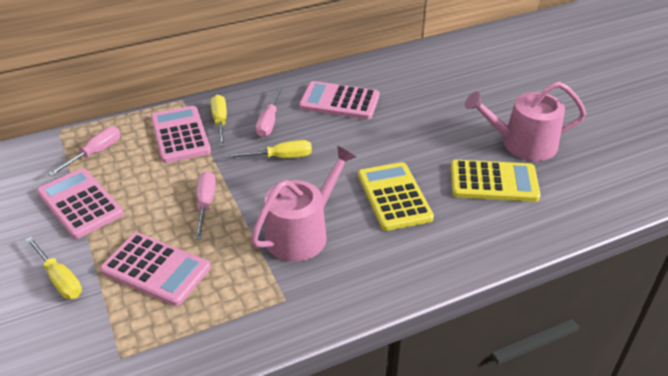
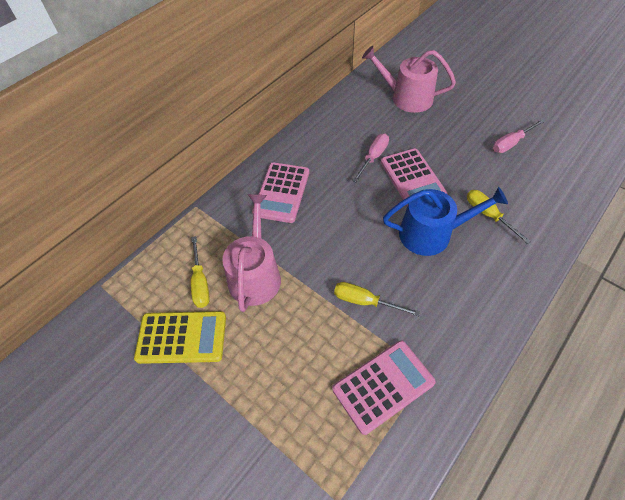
blue watering can: none = 0 -> [383,187,508,256] = 1
pink calculator: [37,168,124,239] [100,233,211,306] [151,106,211,163] [299,81,380,119] = 4 -> [252,162,309,223] [333,340,436,435] [381,148,448,206] = 3
pink screwdriver: [48,126,121,176] [195,171,216,240] [256,87,282,137] = 3 -> [352,133,389,182] [493,119,545,153] = 2
yellow calculator: [358,162,434,231] [451,160,541,202] = 2 -> [134,311,226,364] = 1

